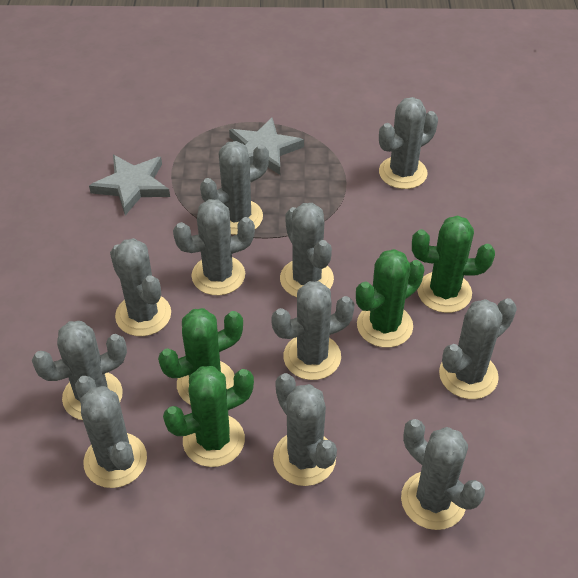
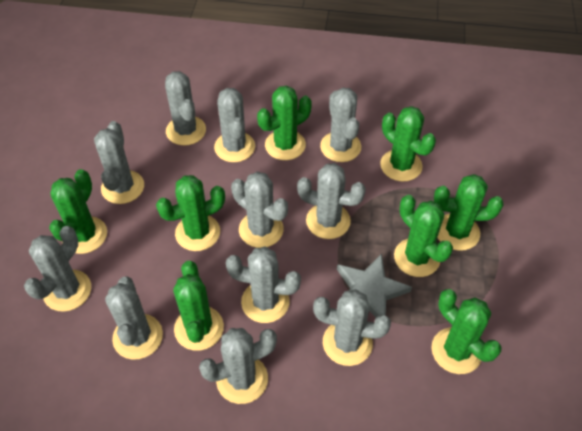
green cactus: [158,308,243,405] [163,366,254,467] [356,249,424,348] [412,215,495,313] = 4 -> [49,169,107,254] [156,175,225,251] [173,261,224,351] [257,85,312,160] [380,106,436,181] [394,195,453,277] [431,289,502,374] [434,174,504,251] = 8
grey star: [89,155,170,215] [229,117,304,175] = 2 -> [337,253,412,317] = 1

